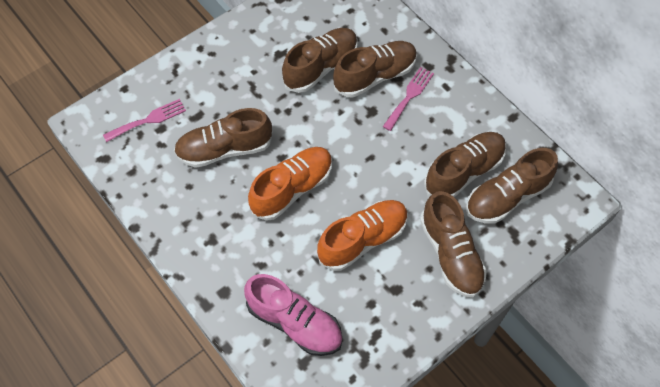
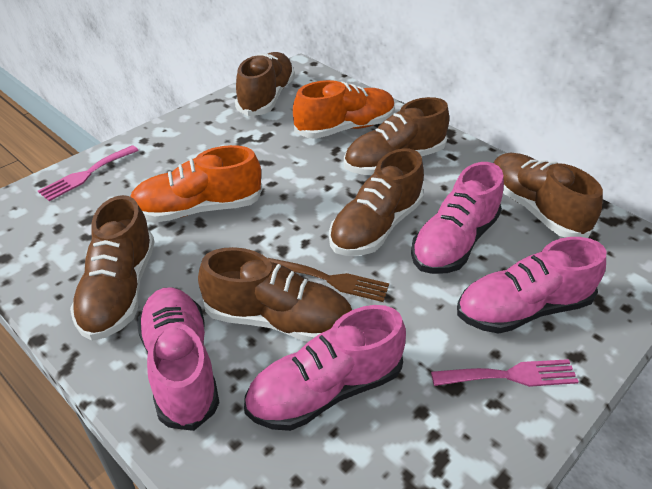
brown fork: none = 0 -> [268,258,389,302] = 1
pink shoe: [244,274,343,356] = 1 -> [137,287,219,431] [244,305,406,431] [411,162,504,274] [457,237,606,334] = 4

